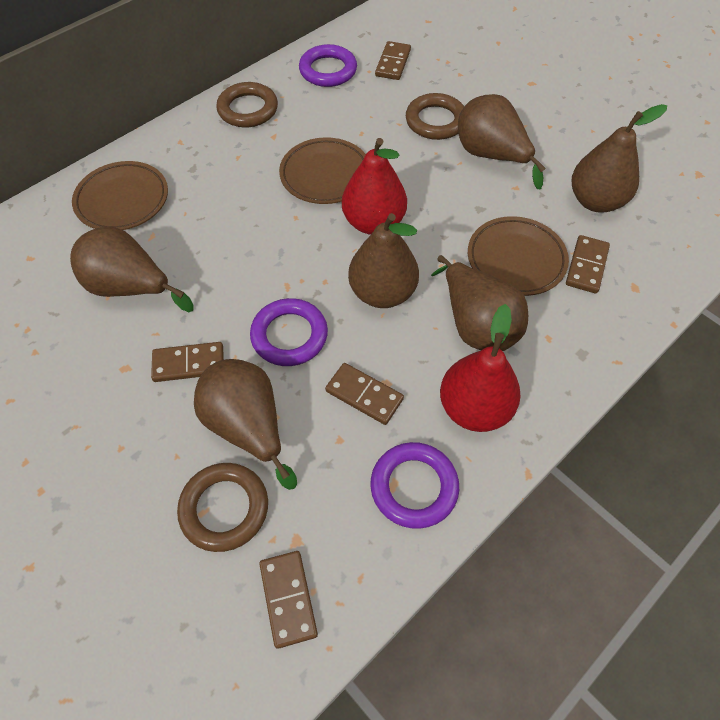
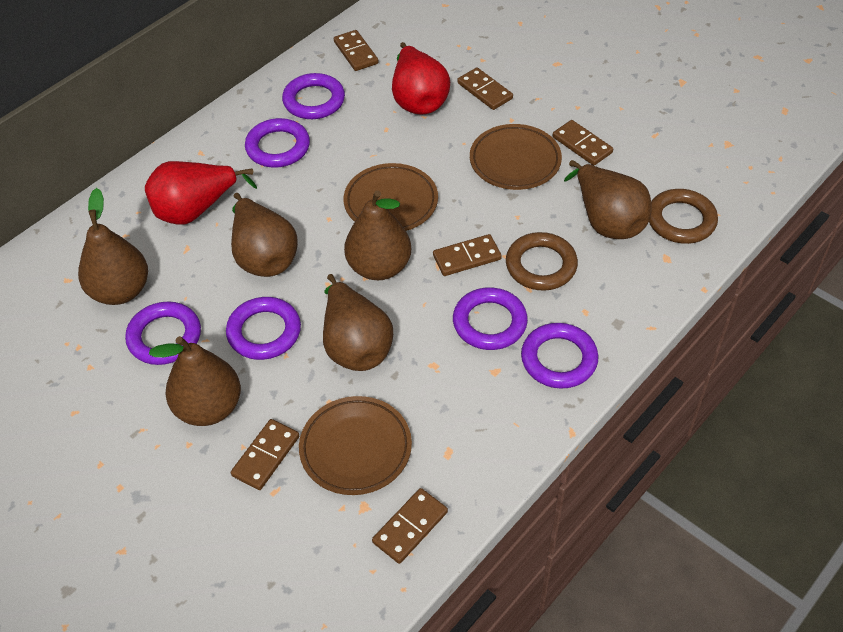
brown domino: [151,342,224,382] [259,551,318,649] [325,363,404,425] [375,41,411,80] [566,235,610,294] = 5 -> [231,419,299,490] [334,30,379,71] [372,488,448,564] [433,234,502,276] [457,68,513,110] [553,120,613,165] = 6
brown ring: [177,463,268,552] [216,82,278,127] [406,93,464,140] = 3 -> [506,232,578,291] [649,189,718,244] = 2
purple ring: [250,298,328,366] [299,44,357,87] [370,442,459,529] = 3 -> [125,301,201,365] [226,297,301,360] [245,118,310,167] [282,73,345,119] [453,287,528,350] [521,323,598,389] = 6

